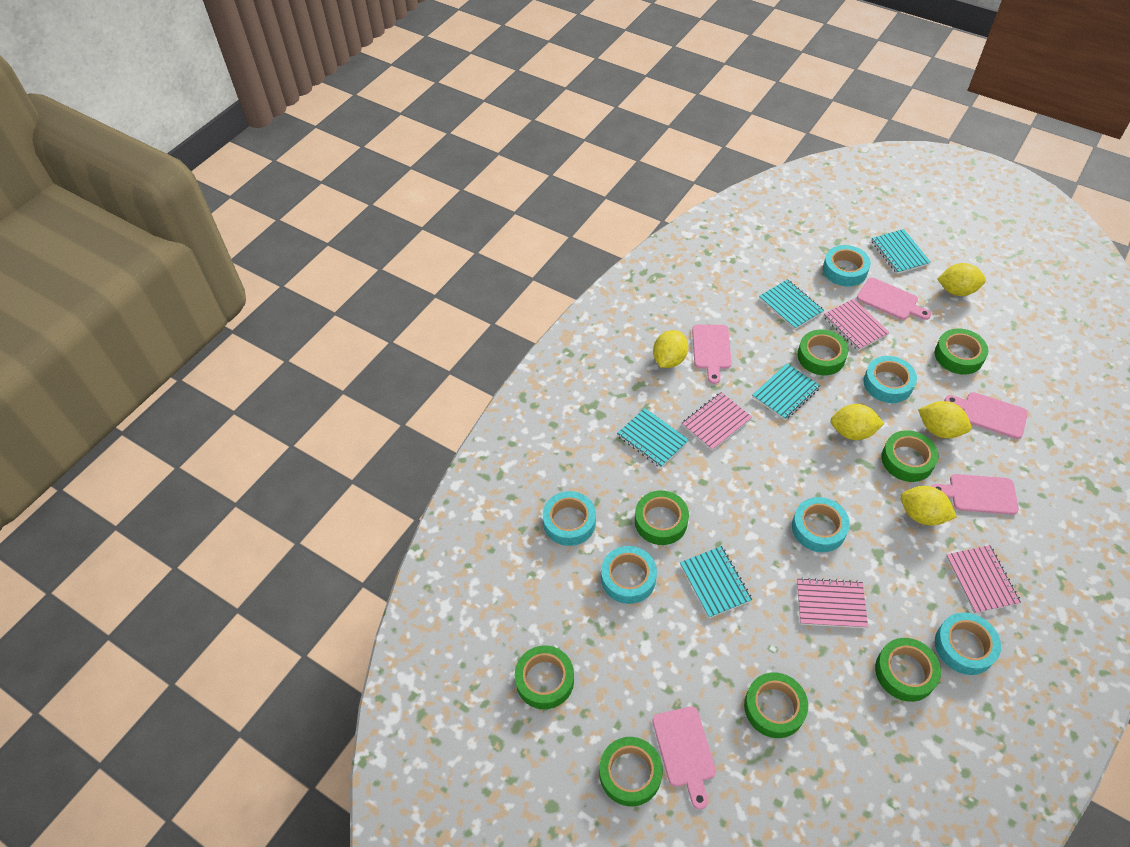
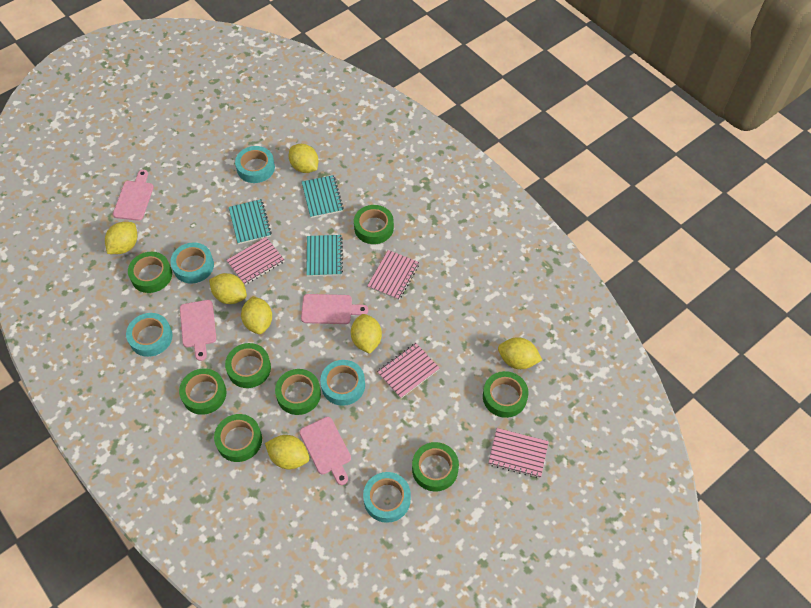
pink cutting board: [652,706,716,809] [692,325,732,384] [857,278,931,320] [931,474,1019,515] [944,392,1028,439] = 5 -> [113,170,154,221] [180,300,216,361] [300,417,351,485] [301,294,368,324] = 4
turquoise notebook: [617,408,689,468] [680,546,752,618] [752,364,820,420] [759,279,824,330] [871,229,931,274] = 5 -> [229,199,272,244] [302,175,344,218] [306,235,343,277] = 3
turquoise tape: [543,491,596,546] [601,546,657,604] [792,497,850,552] [823,245,871,287] [863,356,917,403] [935,613,1001,675] = 6 -> [126,313,173,357] [170,242,214,284] [235,146,275,183] [320,360,365,406] [363,472,411,523] = 5
yellow lemon: [653,330,688,368] [830,404,884,440] [900,486,957,526] [918,401,971,438] [938,263,986,296] = 5 -> [105,222,137,254] [209,273,247,304] [241,296,272,334] [265,435,309,469] [289,144,319,173] [351,314,382,354] [498,337,542,369] = 7

